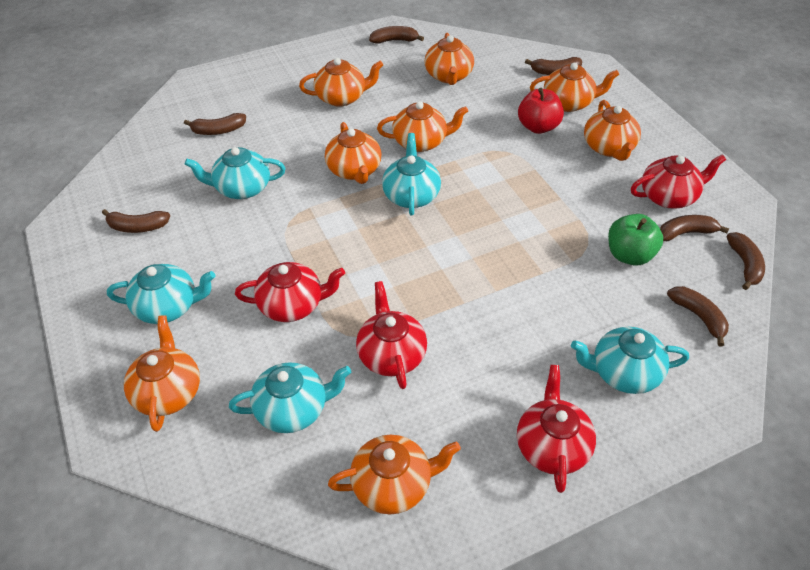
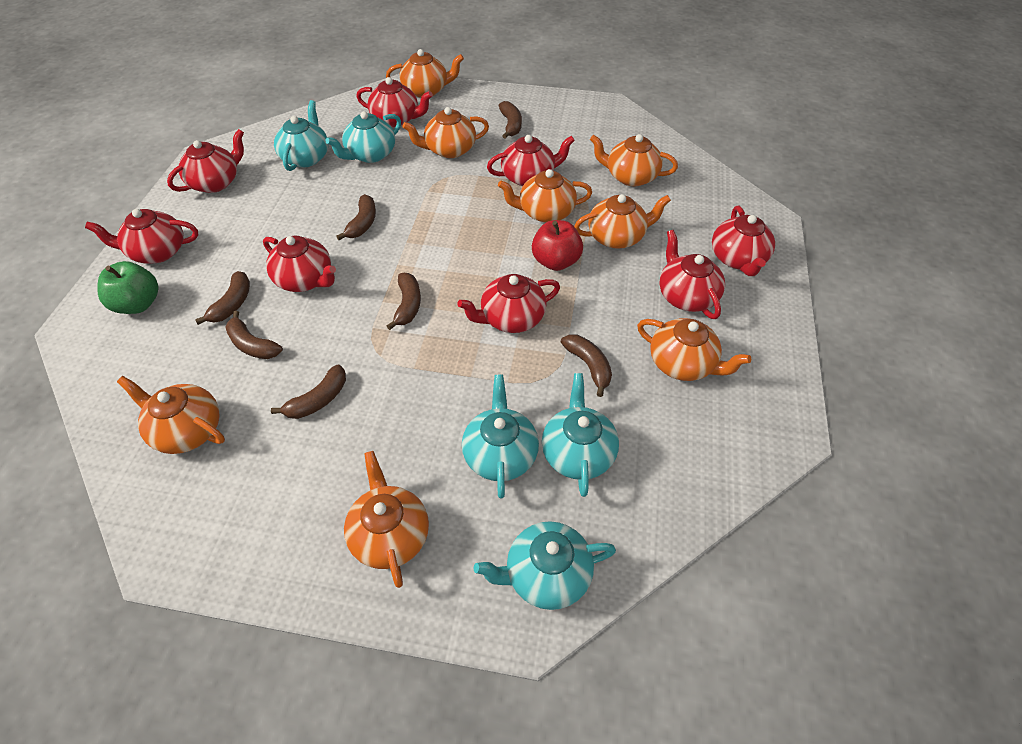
red teapot: [235,262,345,322] [356,281,427,389] [517,365,596,493] [631,154,726,209] = 4 -> [85,209,198,264] [167,129,244,193] [263,236,336,292] [356,77,433,127] [458,274,560,333] [487,135,575,186] [659,230,725,319] [712,206,775,276] = 8

